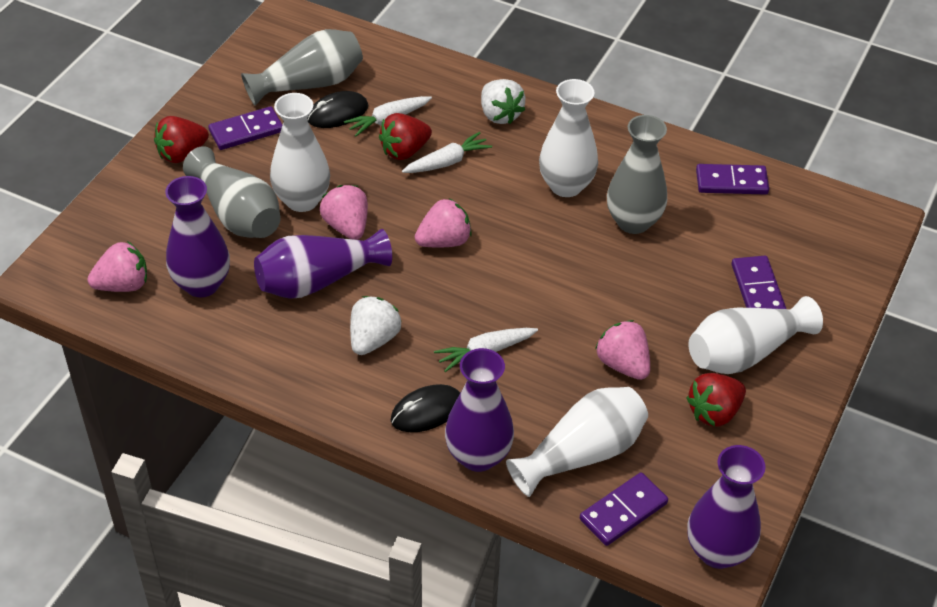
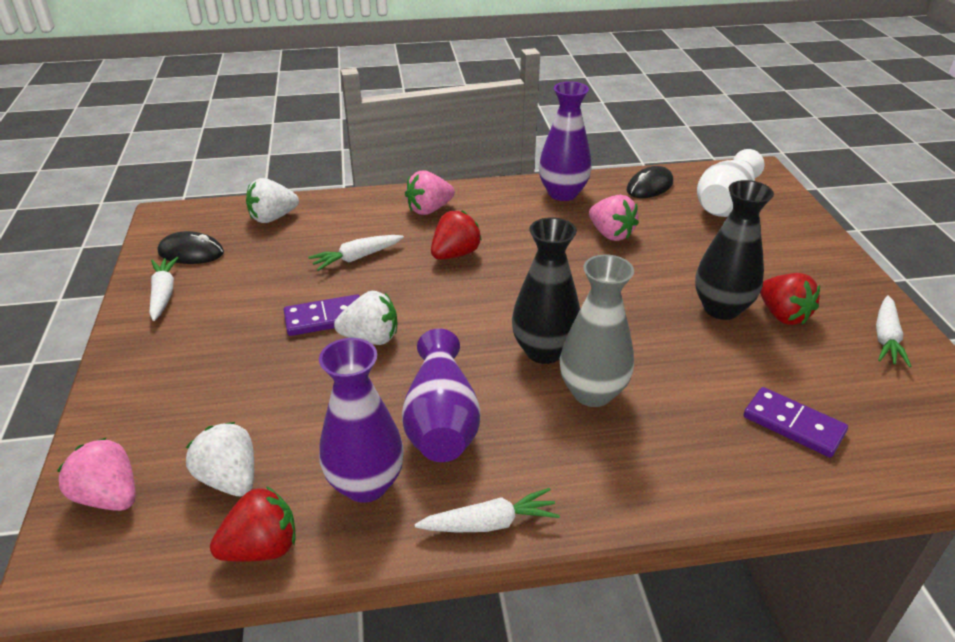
black vase: none = 0 -> [512,217,580,364] [695,180,774,320] = 2
grey vase: [183,146,281,238] [241,29,363,106] [607,115,667,234] = 3 -> [560,254,634,407] = 1
pink strawberry: [88,241,147,292] [320,185,368,240] [415,198,472,248] [595,320,650,380] = 4 -> [57,437,136,511] [405,171,455,215] [589,195,639,241] = 3
purple domino: [208,106,282,150] [580,472,668,546] [696,164,769,195] [731,256,786,309] = 4 -> [284,294,360,336] [744,387,848,457] = 2
purple vase: [165,176,230,297] [254,229,392,299] [445,348,514,472] [687,445,766,569] = 4 -> [319,338,404,503] [402,328,480,462] [539,82,592,201] = 3
white carrot: [344,96,432,137] [402,132,492,173] [434,328,538,372] = 3 -> [149,257,179,321] [308,235,404,271] [415,488,560,532] [876,295,912,367] = 4
white strawberry: [350,296,402,355] [481,79,525,124] = 2 -> [186,422,254,496] [246,178,299,223] [334,291,397,345] = 3
white vase: [270,93,330,212] [506,387,648,497] [539,79,598,197] [689,296,823,374] = 4 -> [697,149,765,217] = 1

